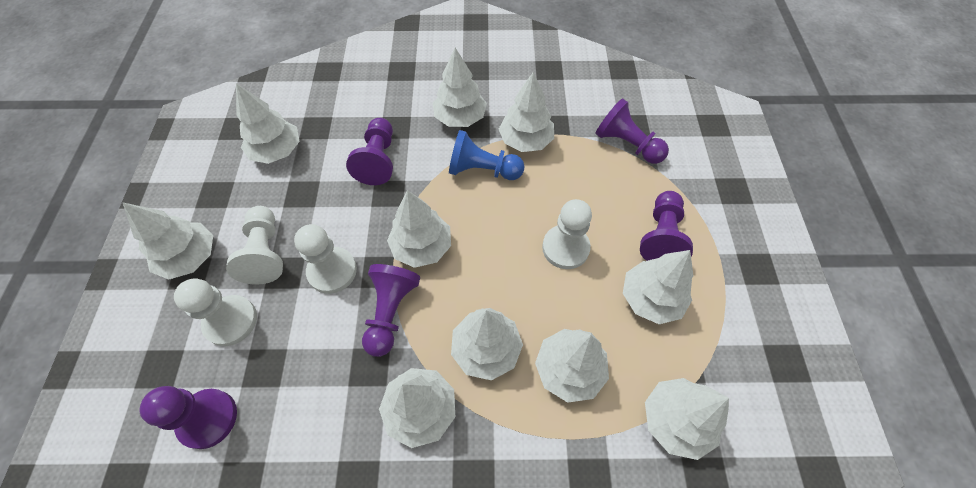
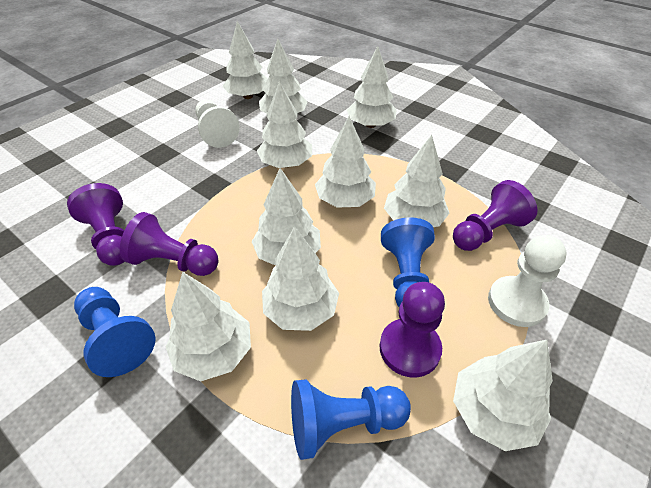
blue pawn: [449,130,525,180] = 1 -> [74,287,156,377] [291,379,411,460] [381,217,435,307] = 3
purple pawn: [140,386,237,449] [346,118,393,185] [362,264,420,357] [595,98,669,164] [640,191,693,261] = 5 -> [67,183,125,266] [120,212,218,276] [380,282,445,378] [453,180,538,251] = 4
white pawn: [174,278,257,346] [226,206,283,285] [294,224,357,294] [542,199,592,269] = 4 -> [195,100,240,148] [488,235,566,327] = 2

